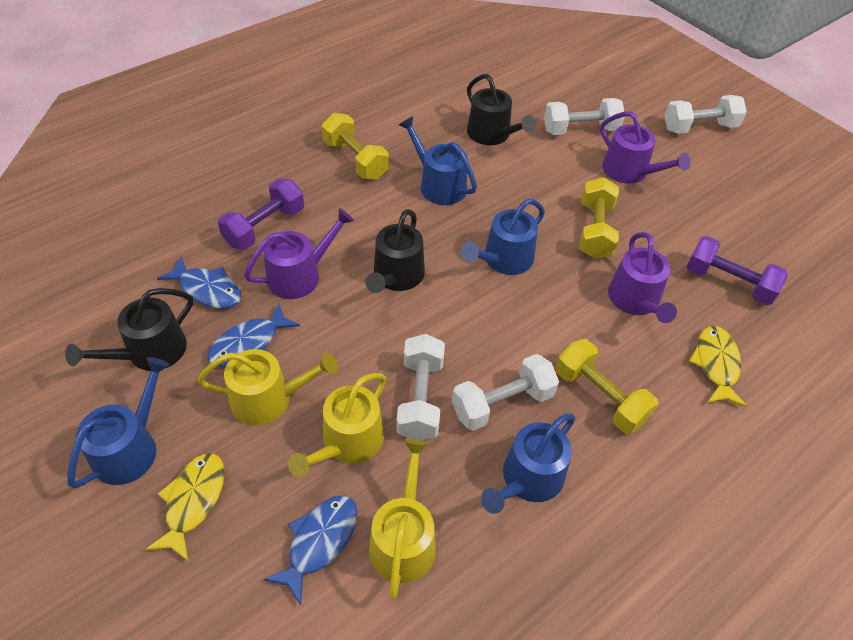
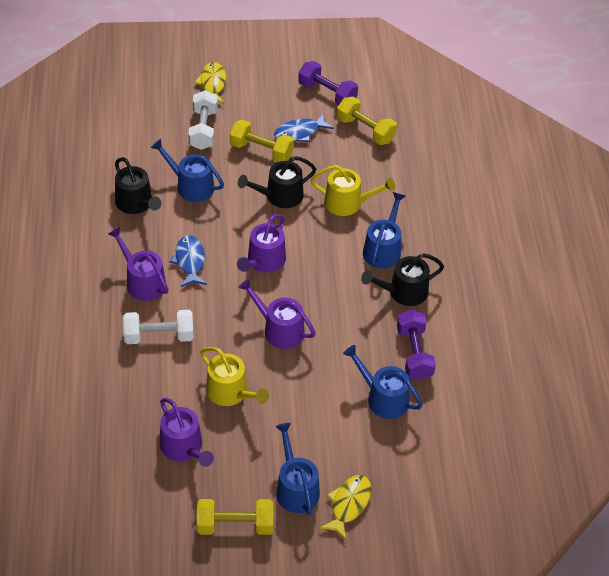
blue fish: [157,257,241,309] [207,303,300,367] [263,495,357,605] = 3 -> [170,235,207,287] [274,113,334,142] = 2
purple watering can: [244,208,354,299] [600,111,690,184] [608,232,677,323] = 3 -> [108,227,168,301] [160,398,214,467] [237,214,286,272] [238,279,316,349] = 4
white dumbbell: [397,334,445,440] [452,354,559,431] [544,98,625,135] [664,95,747,134] = 4 -> [123,310,194,344] [188,90,218,150] = 2
yellow watering can: [197,349,338,426] [288,373,386,477] [369,439,436,599] = 3 -> [201,347,269,406] [311,165,395,216] = 2

